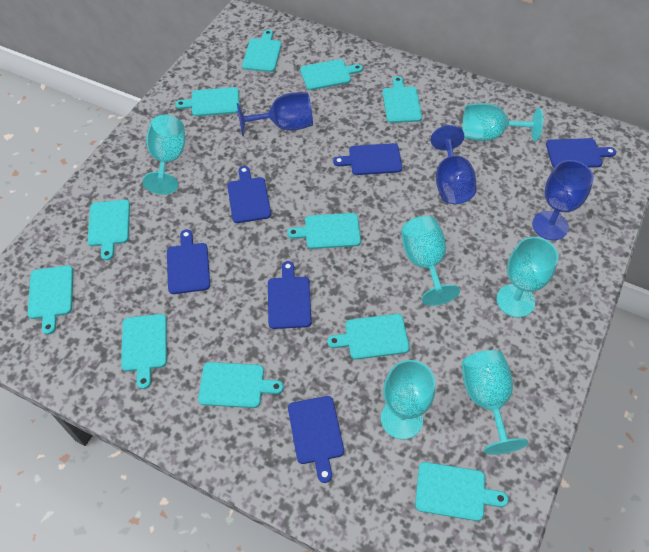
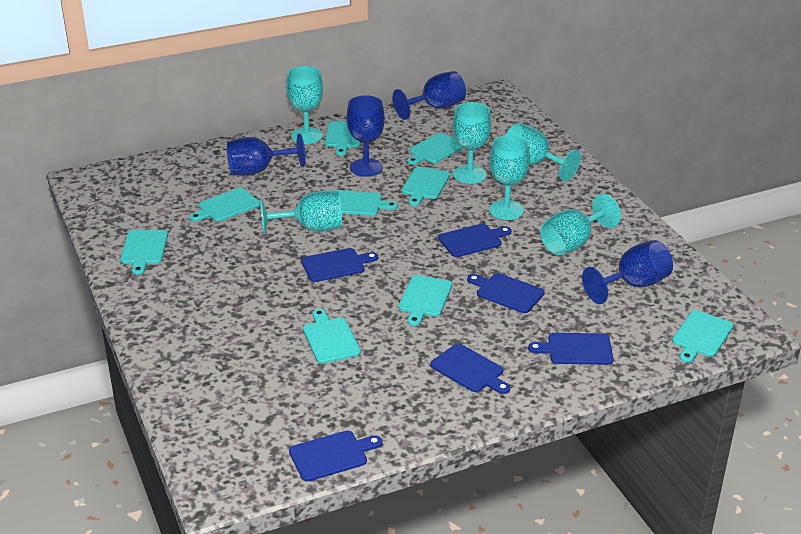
blue goblet: [237,92,313,136] [431,125,477,204] [532,160,594,240] = 3 -> [227,133,306,175] [347,95,385,177] [393,71,466,120] [582,240,673,304] = 4
turquoise cutting board: [28,265,73,335] [88,200,130,260] [121,314,167,389] [175,87,240,116] [198,362,284,408] [242,29,282,72] [287,213,361,249] [300,59,363,90] [327,314,410,360] [383,76,422,123] [415,462,508,521] = 11 -> [120,230,168,275] [190,188,260,222] [303,309,361,364] [325,121,361,156] [332,190,398,216] [398,275,452,326] [401,167,450,206] [407,133,463,165] [672,310,733,363] = 9

